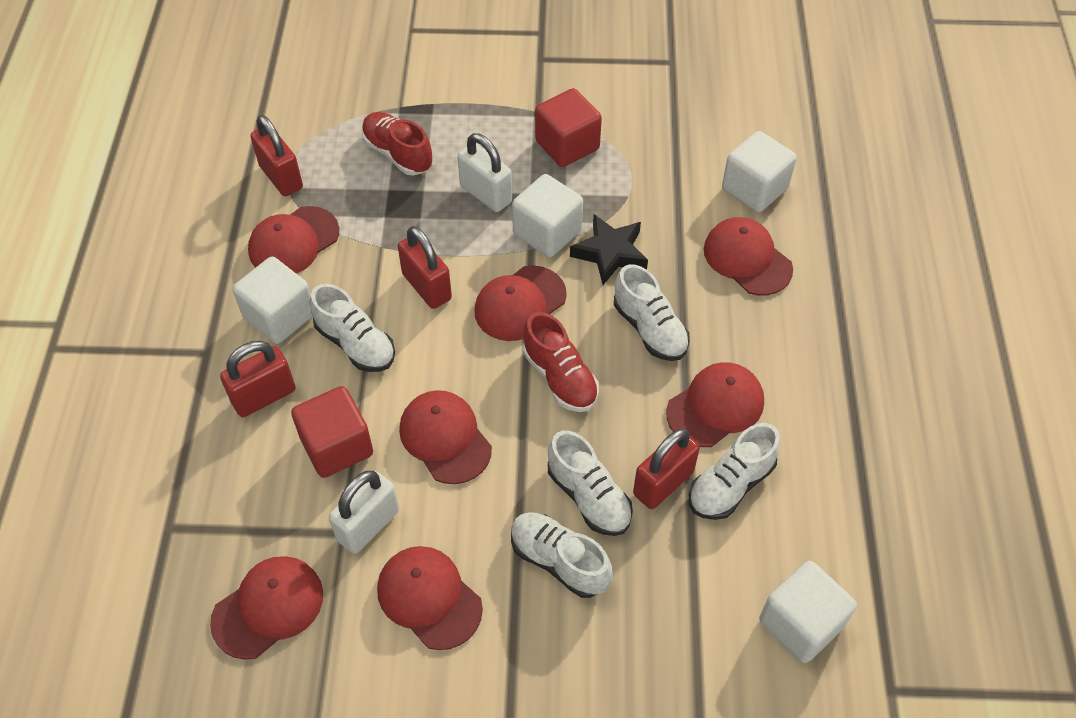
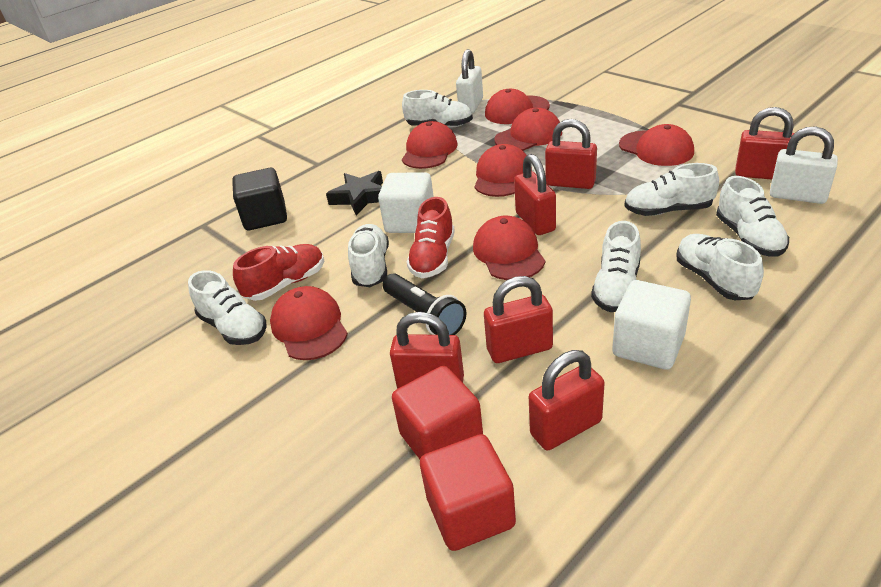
black cube: none = 0 -> [232,168,287,230] = 1
black flashlight: none = 0 -> [383,273,466,335] = 1
red padlock: [220,341,296,417] [250,115,303,196] [398,226,452,309] [633,428,700,509] = 4 -> [390,312,464,389] [484,276,553,363] [514,154,556,235] [529,350,605,450] [545,119,597,189] [735,107,797,179] = 6
white cube: [233,257,313,344] [512,174,583,257] [722,131,797,212] [759,561,857,663] = 4 -> [378,172,434,233] [612,280,691,370] = 2
white shoe: [310,284,395,372] [511,512,613,598] [548,431,633,536] [614,264,690,361] [689,423,781,520] = 5 -> [188,270,266,345] [348,224,389,287] [402,90,473,128] [591,221,641,312] [624,163,719,216] [676,234,764,300] [716,176,789,257] = 7

